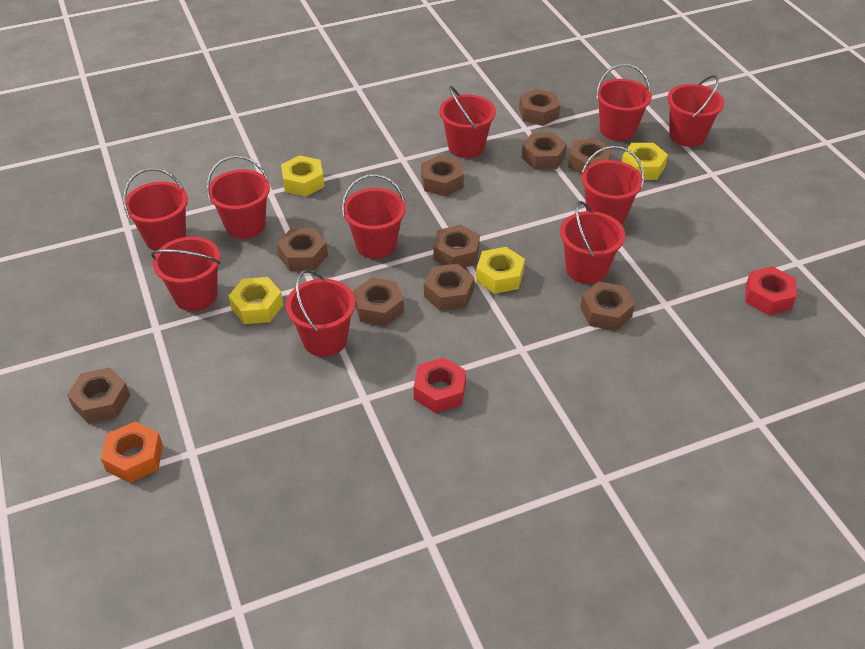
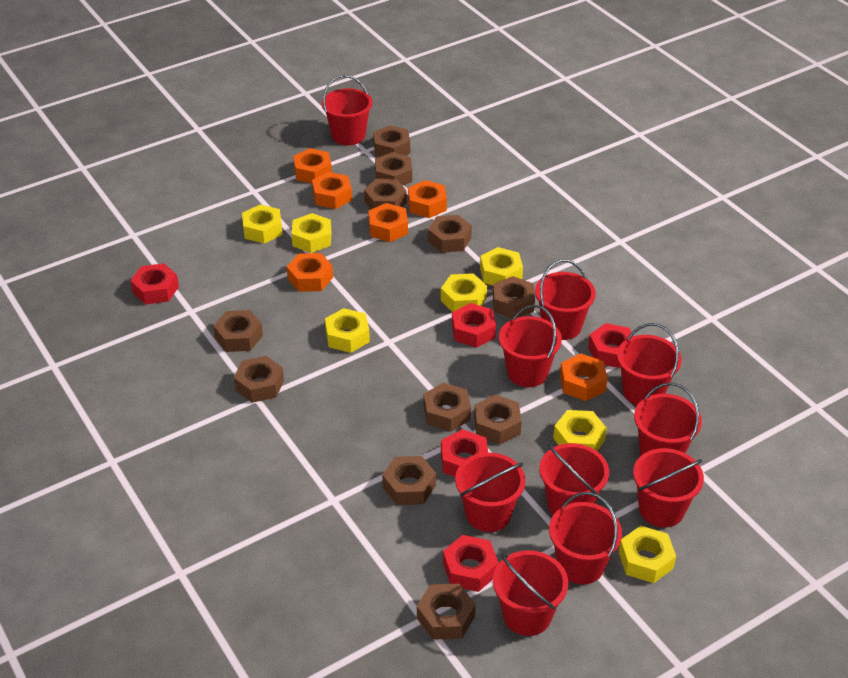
brown nut: [67,367,130,423] [277,228,328,271] [353,277,404,326] [421,155,464,197] [424,264,475,311] [433,224,480,268] [519,89,560,126] [522,133,567,170] [568,138,611,175] [580,282,635,331] = 10 -> [213,310,263,352] [234,356,284,403] [364,179,407,209] [373,125,410,157] [375,152,412,186] [382,456,436,505] [417,584,476,640] [424,383,471,432] [428,215,472,253] [474,394,522,444] [493,276,535,319] = 11
orange nut: [101,422,163,483] = 1 -> [287,253,333,292] [293,148,332,184] [312,172,352,209] [368,203,408,242] [408,180,447,218] [560,353,607,401] = 6
red nut: [414,357,466,413] [746,266,797,315] = 2 -> [130,263,179,305] [441,429,488,477] [443,535,499,592] [452,303,496,348] [588,323,633,368] = 5
yellow nut: [229,277,283,324] [281,155,324,196] [476,247,525,294] [622,143,668,180] = 4 -> [242,204,283,244] [291,213,332,253] [325,308,370,353] [441,273,487,312] [480,247,523,285] [553,410,607,451] [619,526,676,583] = 7

